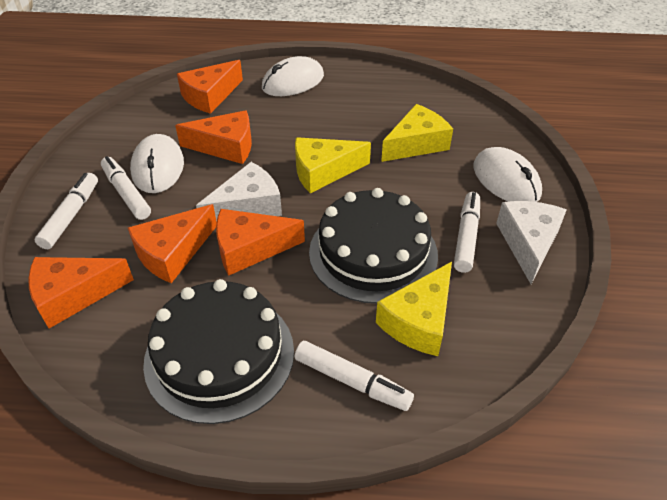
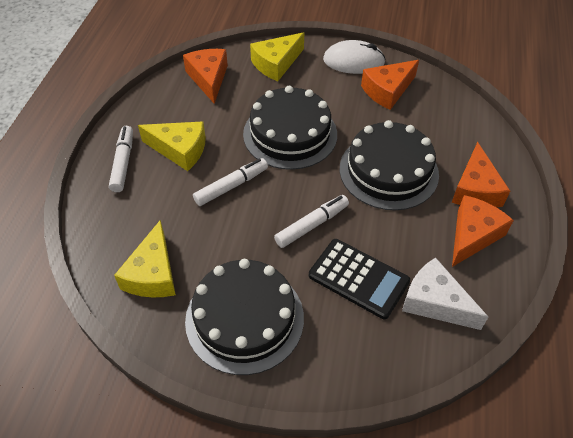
black cake: [143,279,294,424] [309,188,438,304] = 2 -> [185,259,304,375] [243,86,337,170] [340,120,439,210] = 3
black calculator: none = 0 -> [309,239,410,319] = 1
orange cheese: [28,257,134,328] [128,204,217,283] [175,110,252,164] [177,60,243,114] [216,209,305,276] = 5 -> [183,49,228,104] [361,60,419,110] [452,142,510,207] [452,195,514,267] = 4
white cheese: [196,162,282,221] [496,201,567,284] = 2 -> [402,258,488,330] = 1
white marker: [35,173,98,249] [101,156,151,220] [295,341,414,411] [454,192,480,273] = 4 -> [109,126,133,192] [193,158,268,206] [274,195,349,248] = 3
white mouse: [130,134,184,193] [262,56,324,96] [473,147,542,202] = 3 -> [323,40,386,74] = 1

